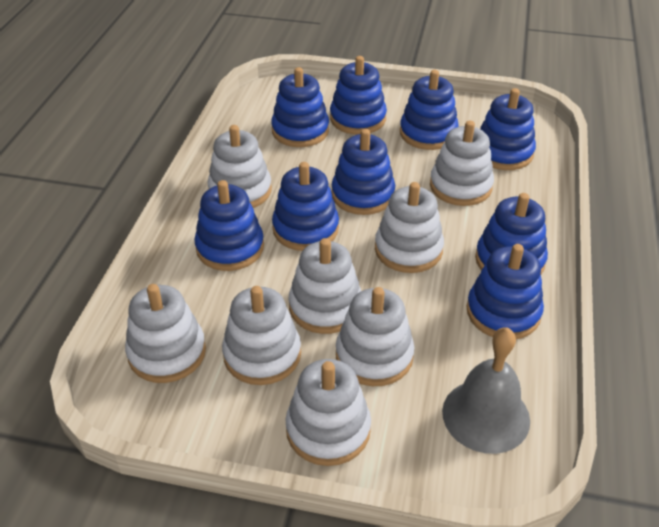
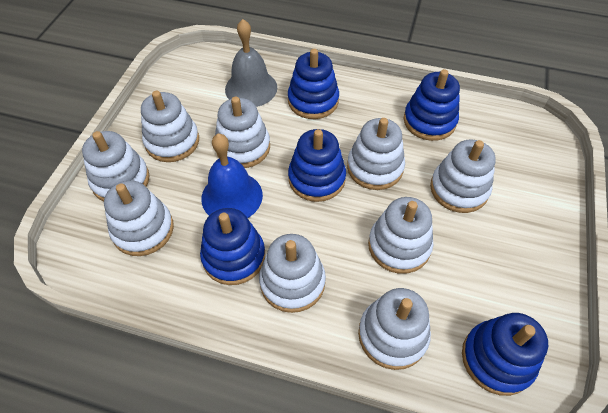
blue bell: none = 0 -> [201,134,263,218] = 1
blue stacking toy: [194,180,264,271] [271,67,329,147] [272,162,339,251] [330,56,387,135] [332,129,395,215] [400,70,459,150] [466,244,544,339] [475,193,548,274] [480,88,536,170] = 9 -> [200,208,265,285] [288,49,339,119] [288,129,346,202] [404,69,460,141] [462,313,548,396] = 5
white stacking toy: [125,284,206,383] [208,125,272,208] [222,286,301,385] [286,359,371,466] [289,238,361,334] [336,287,415,386] [375,182,444,273] [430,121,494,206] = 8 -> [82,131,149,201] [104,180,174,256] [141,91,199,162] [215,96,270,168] [259,234,326,313] [347,118,405,190] [358,288,431,370] [368,197,433,274] [430,140,496,213] = 9

